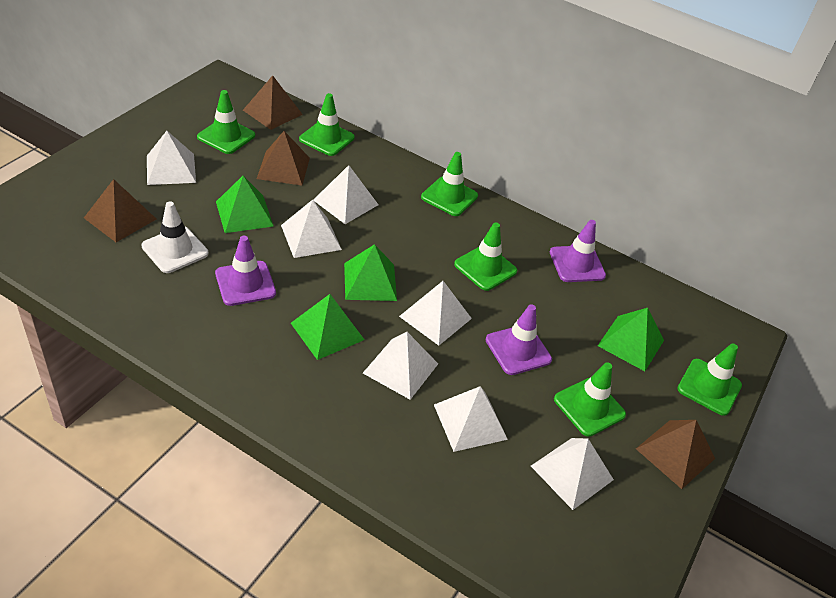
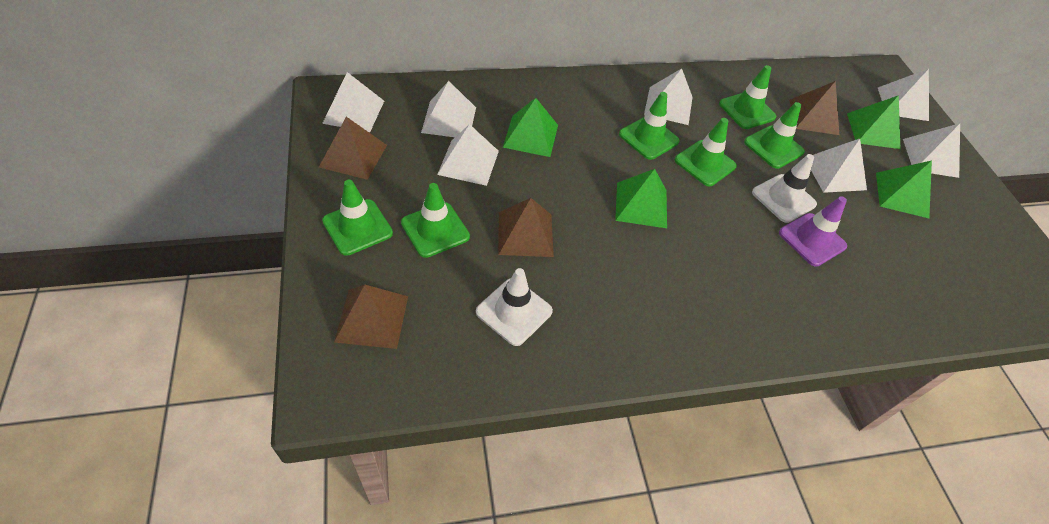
purple traffic cone: [215,236,276,306] [486,305,552,375] [550,220,606,282] = 3 -> [779,196,847,266] = 1
white traffic cone: [141,201,208,273] = 1 -> [476,268,553,346] [752,154,817,223] = 2

